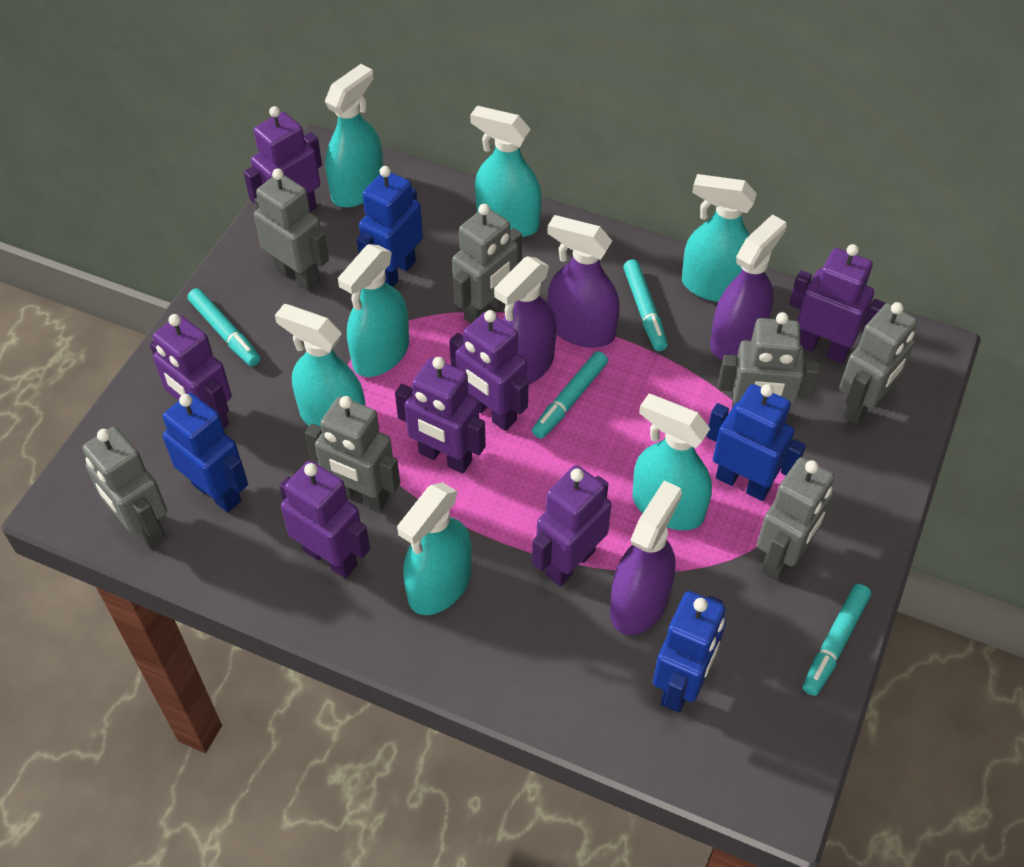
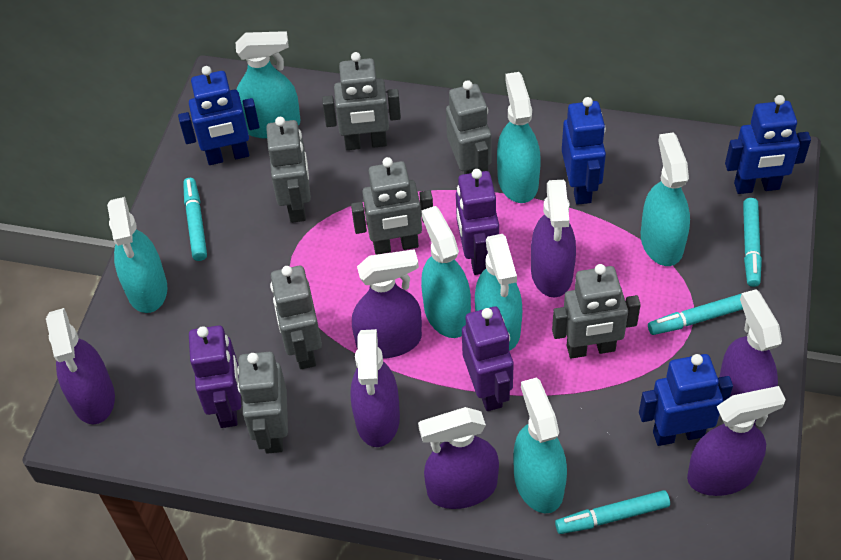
purple robot: [150,314,232,428] [244,106,322,212] [279,461,370,578] [395,357,486,473] [449,310,528,431] [532,465,611,586] [789,244,886,364] = 7 -> [189,325,241,428] [456,169,499,275] [462,307,514,411] = 3
purple spray bottle: [494,256,557,385] [547,215,620,348] [610,480,682,635] [710,214,787,360] = 4 -> [46,308,115,424] [350,329,400,447] [352,249,422,359] [418,407,499,509] [531,180,576,297] [687,386,786,496] [719,289,782,425] = 7

